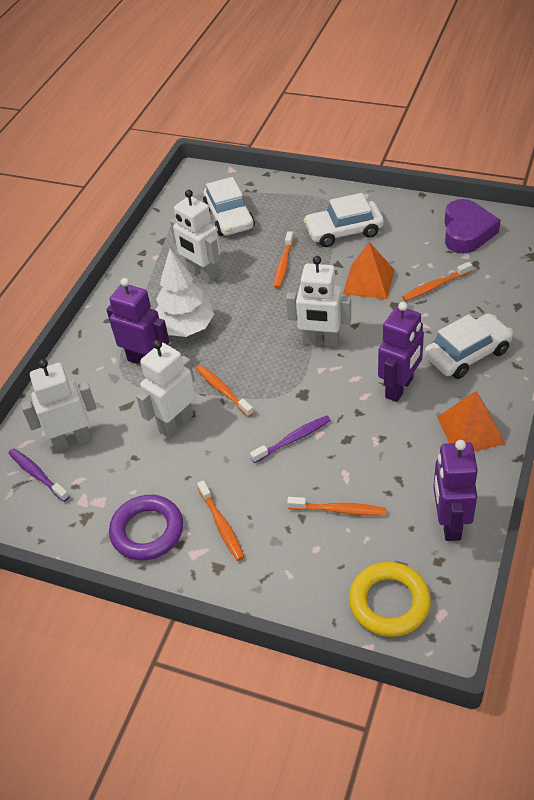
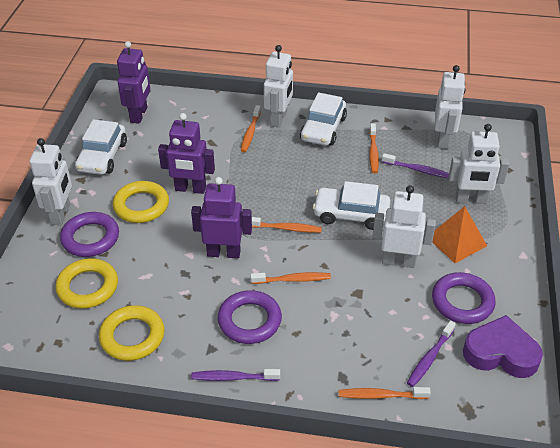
orange pyramid: [343,242,395,299] [437,391,505,451] = 2 -> [432,206,487,263] = 1
purple ring: [109,495,183,561] = 1 -> [60,212,119,257] [218,290,282,344] [432,272,496,324] = 3
purple toothbrush: [8,448,70,502] [250,415,331,463] = 2 -> [191,369,280,381] [382,153,449,178] [407,321,456,387] = 3
white robot: [21,359,96,452] [136,340,196,437] [170,190,220,283] [286,256,351,347] = 4 -> [29,138,72,225] [264,45,293,128] [373,185,436,268] [435,65,465,149] [449,124,509,204] = 5
white tree: [156,249,214,337] = 1 -> none = 0
yellow ring: [349,562,431,637] = 1 -> [55,258,118,309] [99,305,165,361] [113,181,169,223] = 3

